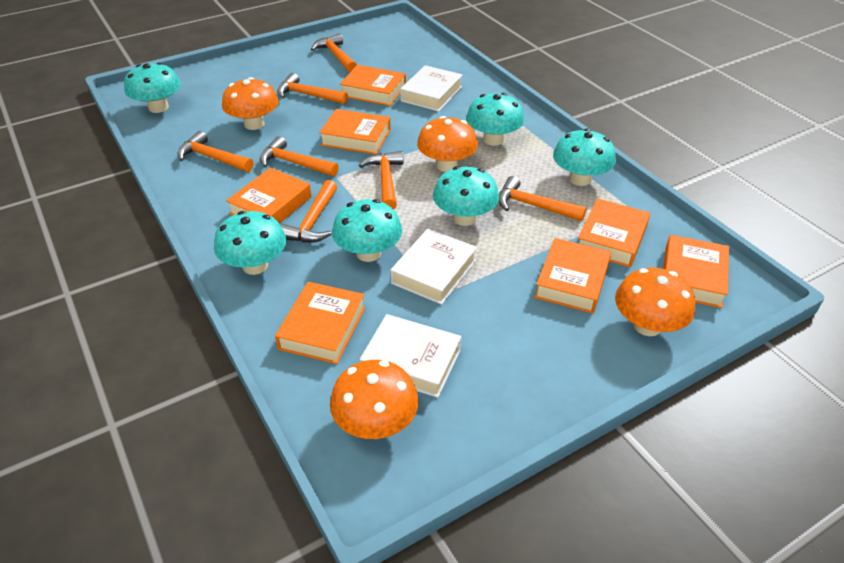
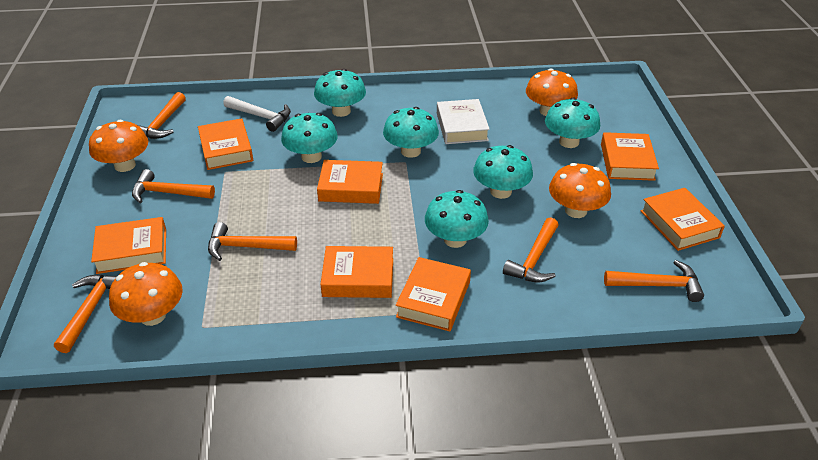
orange hammer: [177,131,253,172] [260,136,339,176] [277,73,348,104] [281,180,337,243] [311,33,357,72] [359,151,404,209] [498,176,587,221] = 7 -> [54,275,117,353] [132,169,215,203] [138,92,186,139] [208,222,297,261] [503,217,559,282] [604,260,704,302] = 6
white book: [360,314,461,398] [390,229,477,305] [400,65,463,111] = 3 -> [437,99,490,144] = 1
white hammer: none = 0 -> [224,96,291,132] = 1

